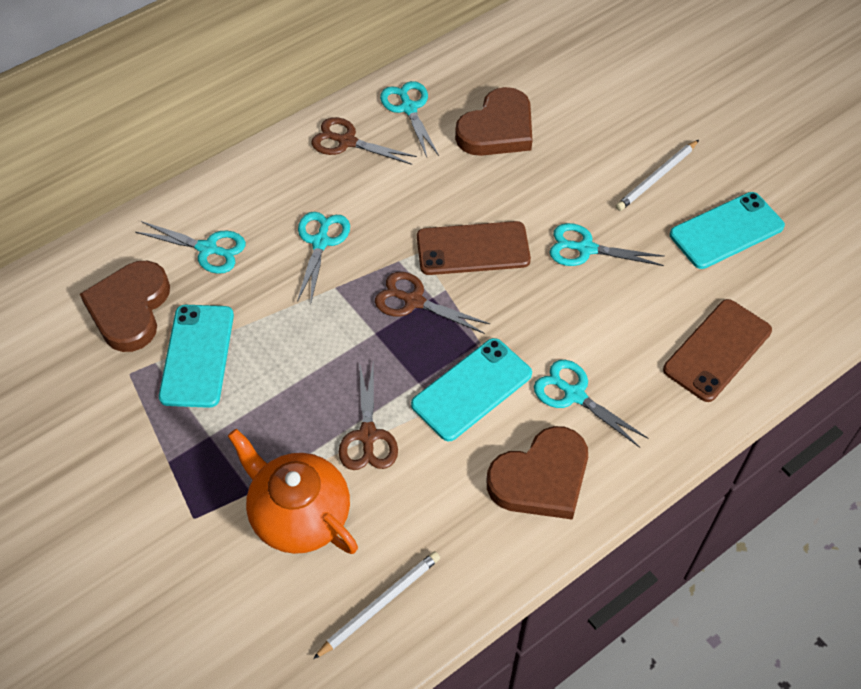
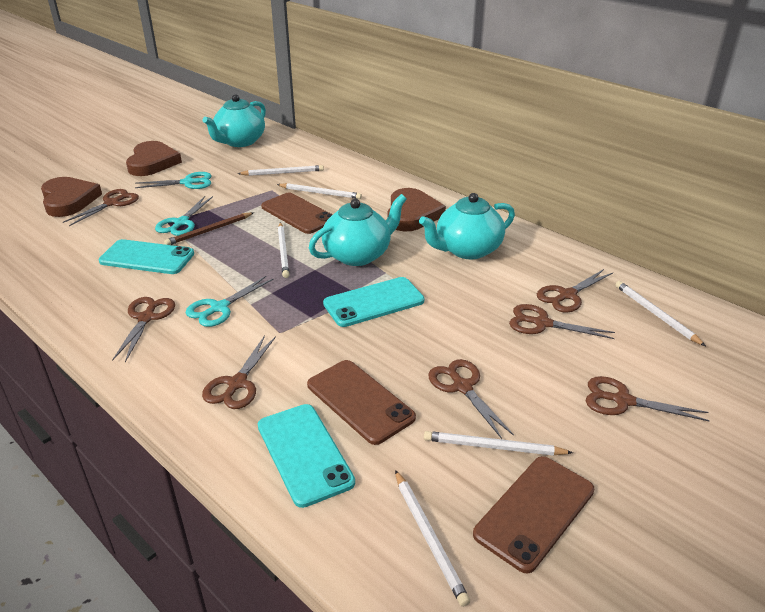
brown pencil: none = 0 -> [164,212,254,245] = 1
brown phone: [417,221,531,275] [663,299,772,402] = 2 -> [261,193,333,234] [307,360,416,445] [473,456,595,574] = 3
brown scissors: [311,117,417,165] [339,360,398,470] [375,272,490,334] = 3 -> [63,189,139,226] [112,297,175,362] [202,335,276,409] [428,359,514,439] [509,304,615,339] [537,269,613,313] [586,376,710,421] = 7
orange teapot: [228,429,358,554] = 1 -> none = 0
turquoise scissors: [135,221,246,274] [297,212,350,302] [380,81,439,157] [534,360,649,448] [550,223,665,266] = 5 -> [135,172,212,189] [155,196,213,236] [186,276,274,327] = 3
turquoise teapot: none = 0 -> [203,94,266,147] [309,194,407,266] [419,193,515,259] = 3
white pencil: [313,551,440,659] [616,140,699,211] = 2 -> [238,165,324,176] [277,183,362,199] [278,222,290,278] [395,470,470,607] [424,431,573,456] [615,281,706,346] = 6

